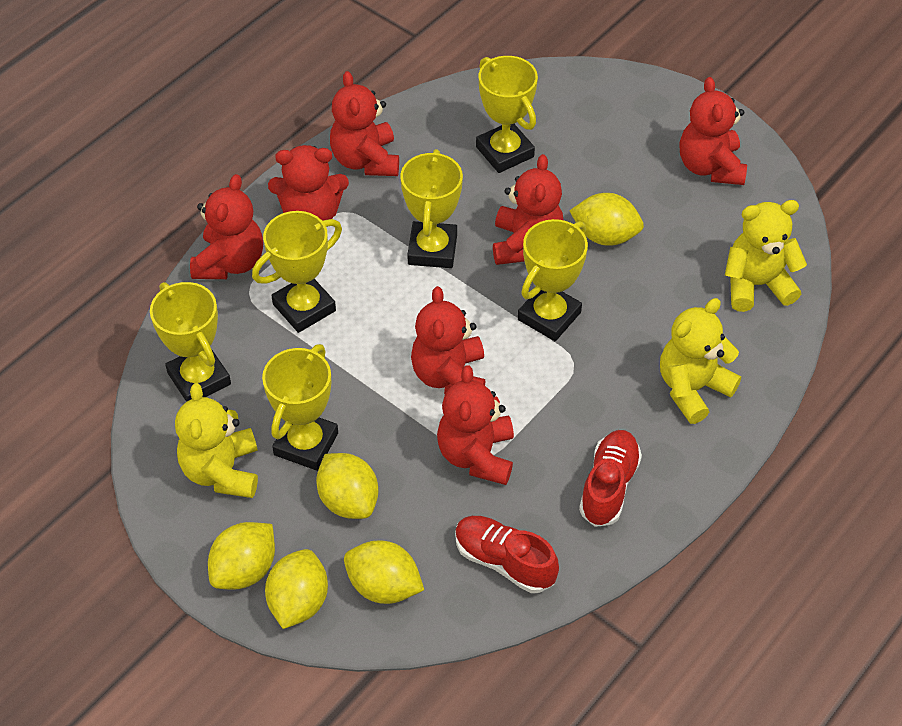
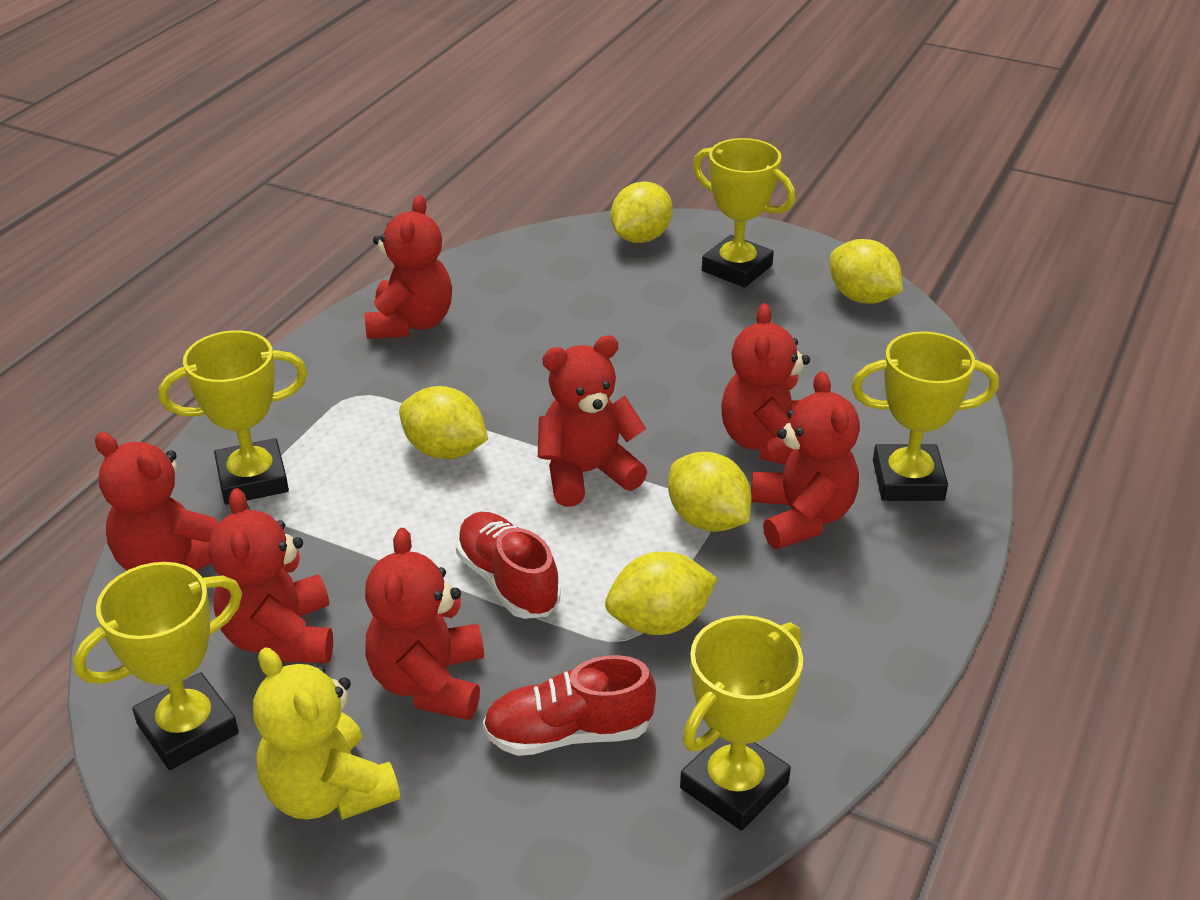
yellow teddy bear: [175,383,258,498] [660,298,741,424] [725,200,807,312] = 3 -> [253,647,400,820] = 1
yellow trophy: [150,282,231,402] [252,211,342,333] [262,344,338,471] [400,149,463,268] [476,56,538,173] [518,219,588,341] = 6 -> [73,562,242,770] [159,330,307,505] [680,615,803,831] [693,138,795,287] [851,331,999,501] = 5

